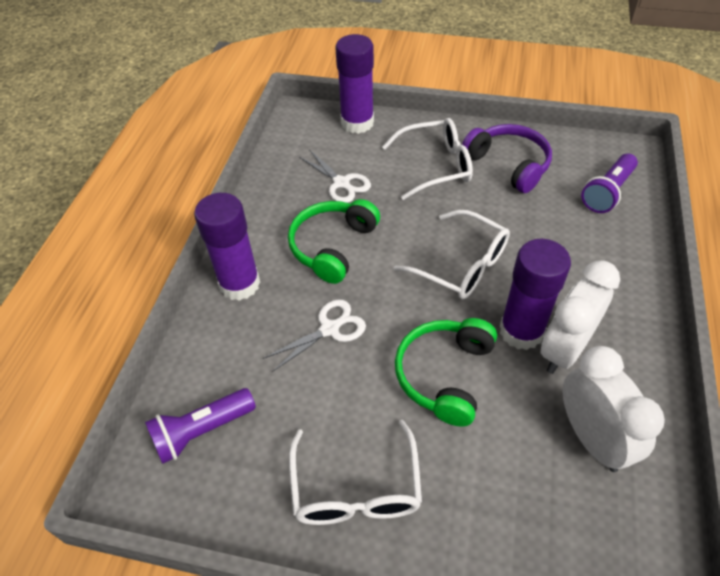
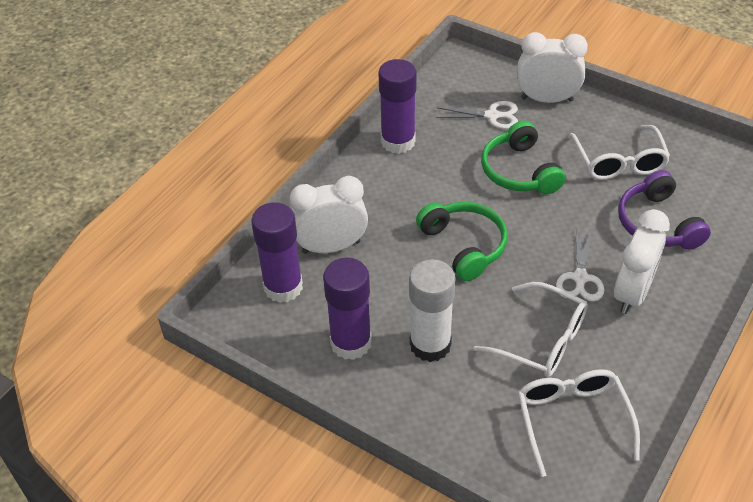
purple flashlight: [145,388,256,464] [581,154,638,213] = 2 -> none = 0
white clock: [540,260,620,374] [563,346,665,472] = 2 -> [290,176,368,254] [517,32,588,103] [614,209,670,314] = 3
white glue stick: none = 0 -> [409,259,456,362] = 1

